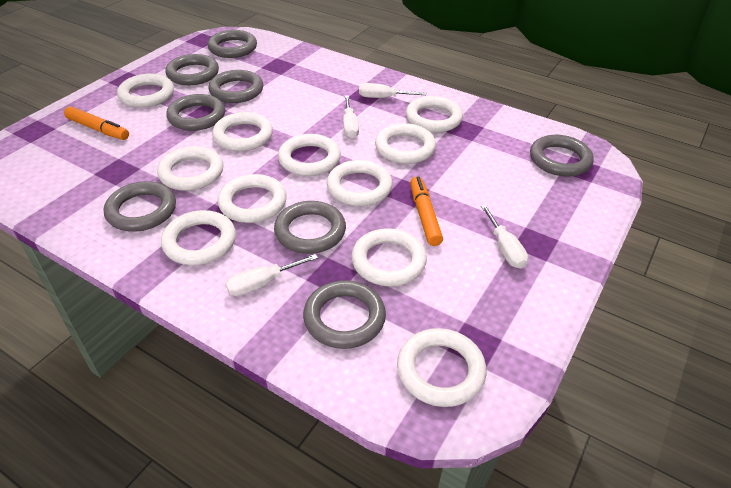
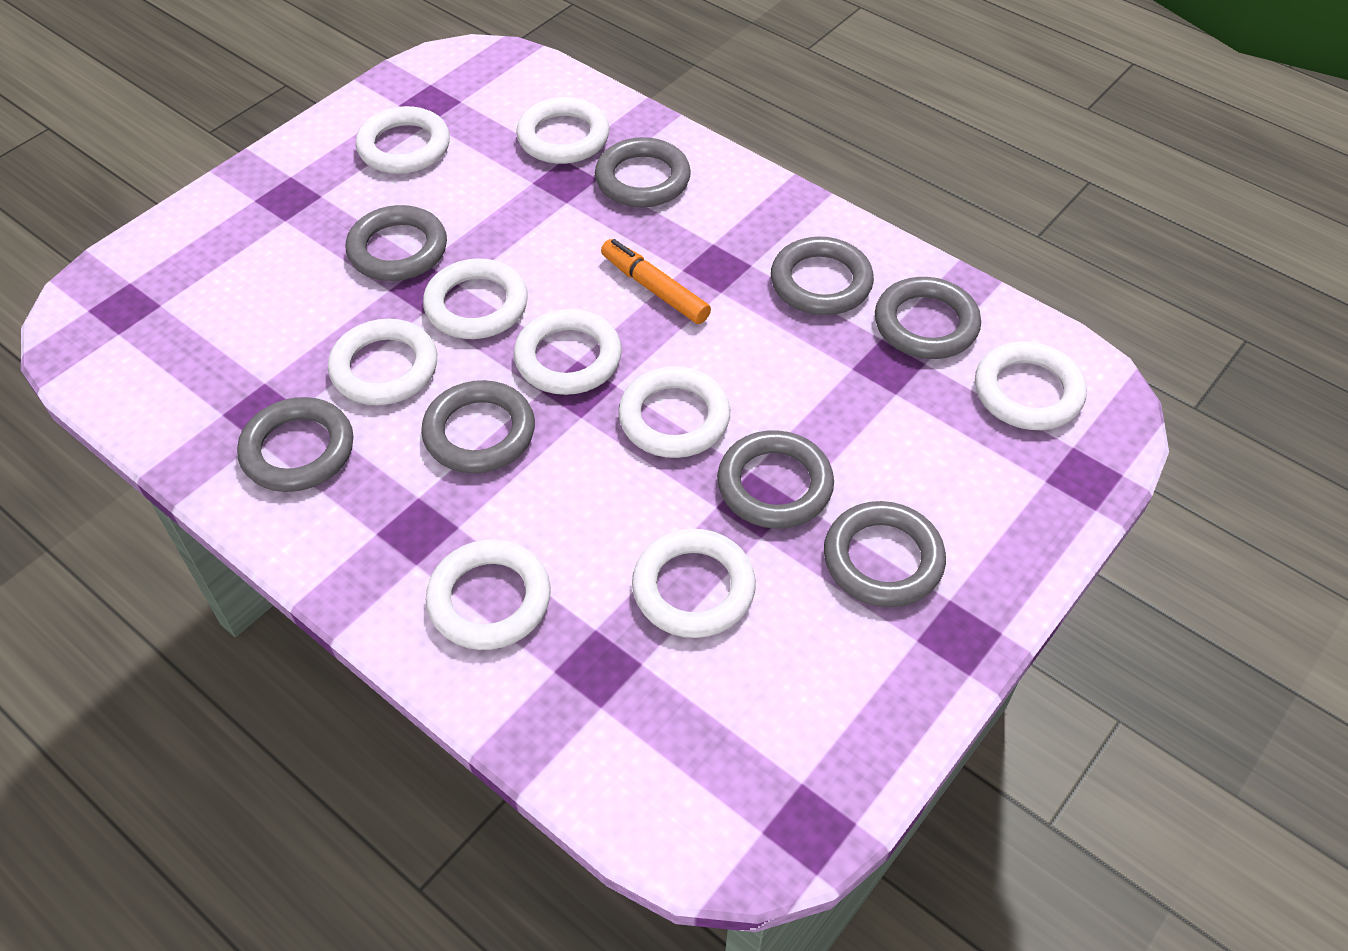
orange marker: [64,107,129,140] [410,176,443,246] = 2 -> [601,239,711,324] = 1
white ring: [117,74,174,108] [157,146,224,191] [161,210,236,265] [212,112,273,151] [218,174,287,223] [278,134,341,176] [327,160,393,206] [351,228,427,286] [375,123,436,164] [397,328,486,407] [406,96,463,133] = 11 -> [328,319,437,405] [356,106,450,174] [423,258,528,339] [426,539,551,650] [514,309,622,395] [516,97,609,164] [618,366,730,458] [632,529,756,638] [975,341,1087,430] = 9
white screwdriver: [225,254,318,296] [343,95,359,138] [359,83,426,98] [481,205,528,269] = 4 -> none = 0

